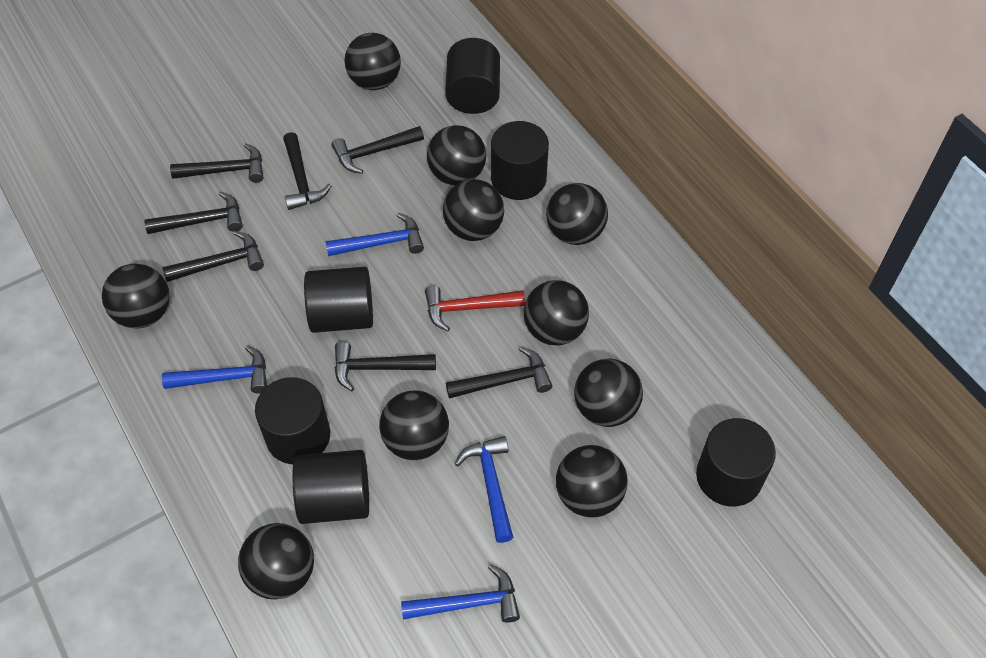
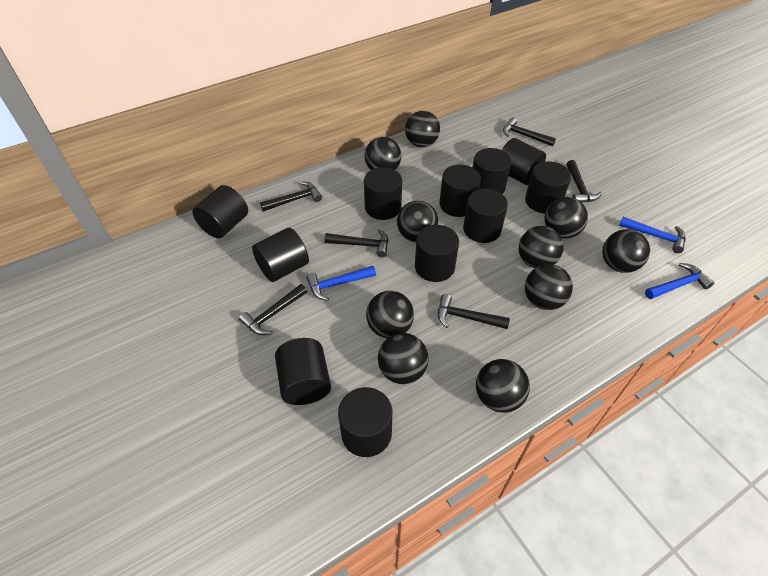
black cylinder: [255,377,330,464] [293,450,369,524] [304,267,373,333] [445,38,500,114] [491,121,549,200] [696,418,776,507] = 6 -> [192,185,248,238] [252,228,309,282] [275,338,331,405] [338,387,392,457] [364,167,402,220] [415,225,459,282] [440,165,481,217] [463,189,508,243] [473,148,511,194] [502,138,546,185] [525,161,571,214] = 11
black hammer: [144,191,243,234] [162,231,264,282] [170,143,263,183] [283,132,331,210] [332,126,424,174] [334,342,436,391] [446,346,552,399] = 7 -> [239,284,307,335] [260,181,322,212] [325,229,388,257] [438,294,510,329] [503,117,556,146] [567,160,602,203] = 6
blue hammer: [162,345,267,394] [326,213,424,256] [401,564,520,623] [455,436,513,543] = 4 -> [306,266,376,301] [619,217,686,253] [645,263,714,299] = 3
red hammer: [425,286,525,331] = 1 -> none = 0

